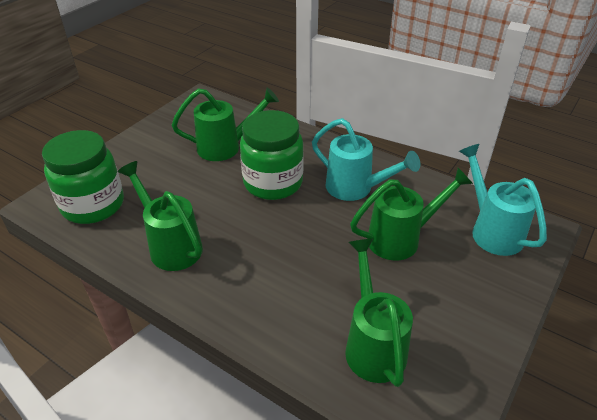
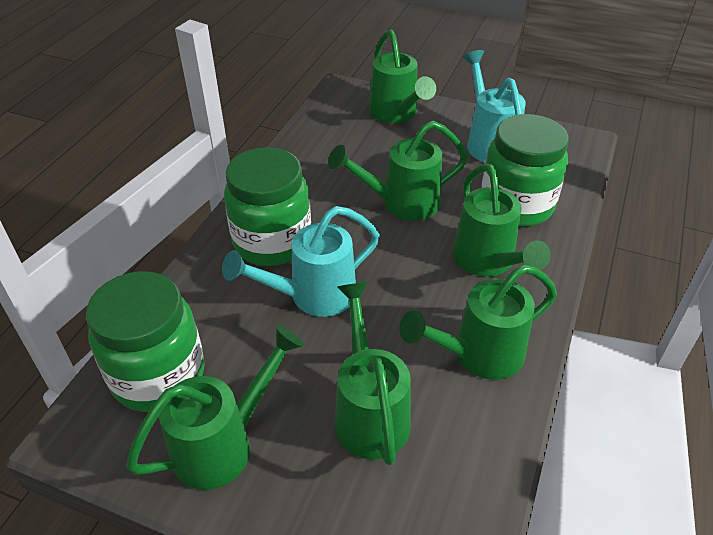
green jar: [42,130,124,224] [240,110,304,200] = 2 -> [86,271,205,412] [224,147,311,266] [482,114,569,227] = 3
green watering can: [118,161,203,271] [172,88,279,161] [345,239,413,387] [350,168,473,260] = 4 -> [126,325,304,490] [328,121,468,221] [335,282,411,465] [369,29,436,123] [399,265,557,380] [453,164,551,277] = 6

